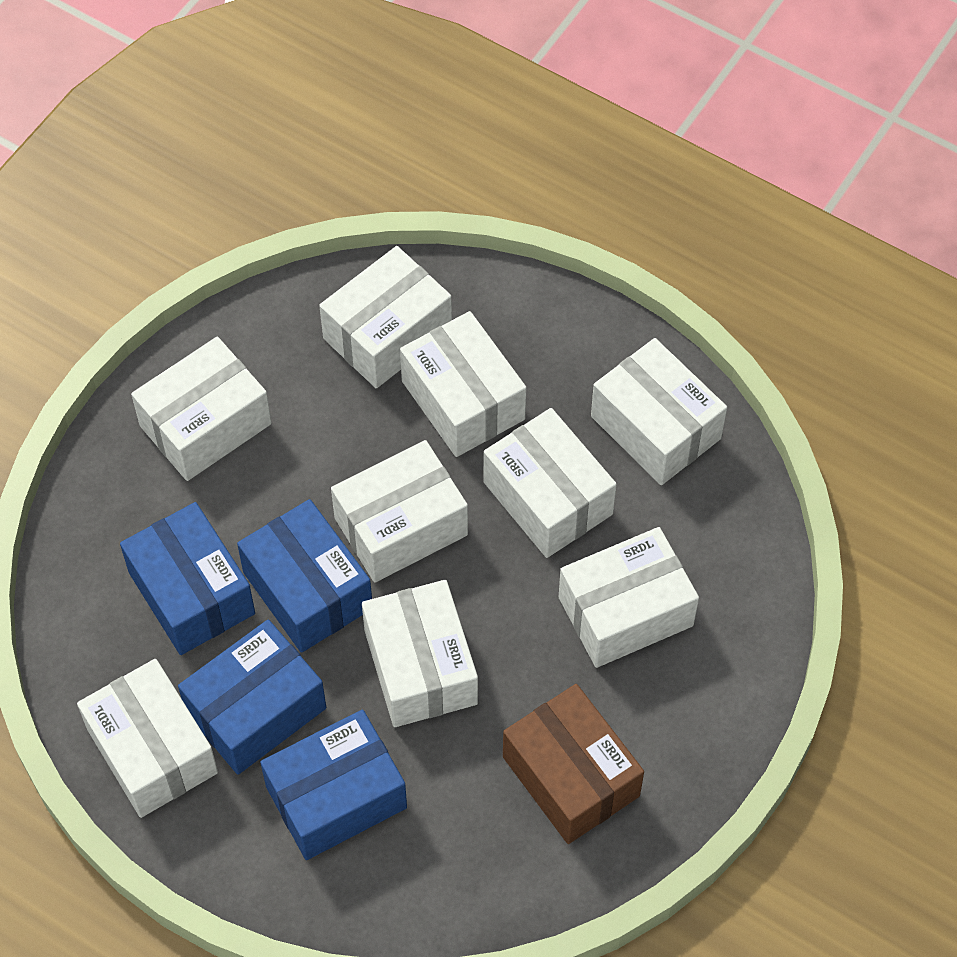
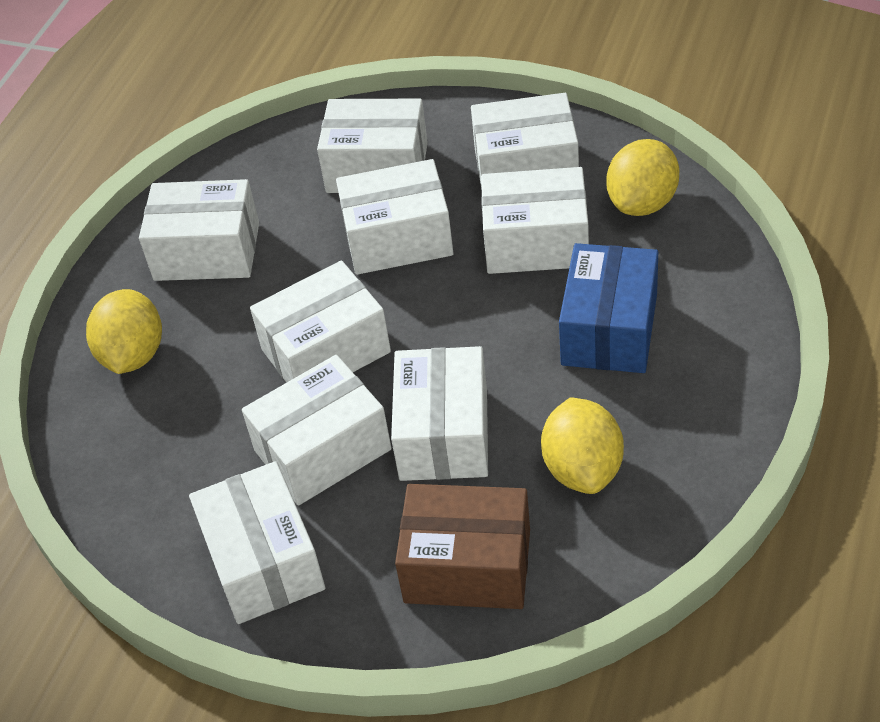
blue box: [120,502,255,655] [178,619,326,775] [237,499,372,653] [260,710,407,860] = 4 -> [559,243,658,373] = 1
yellow lemon: none = 0 -> [86,289,162,374] [541,398,624,494] [606,139,679,216] = 3

